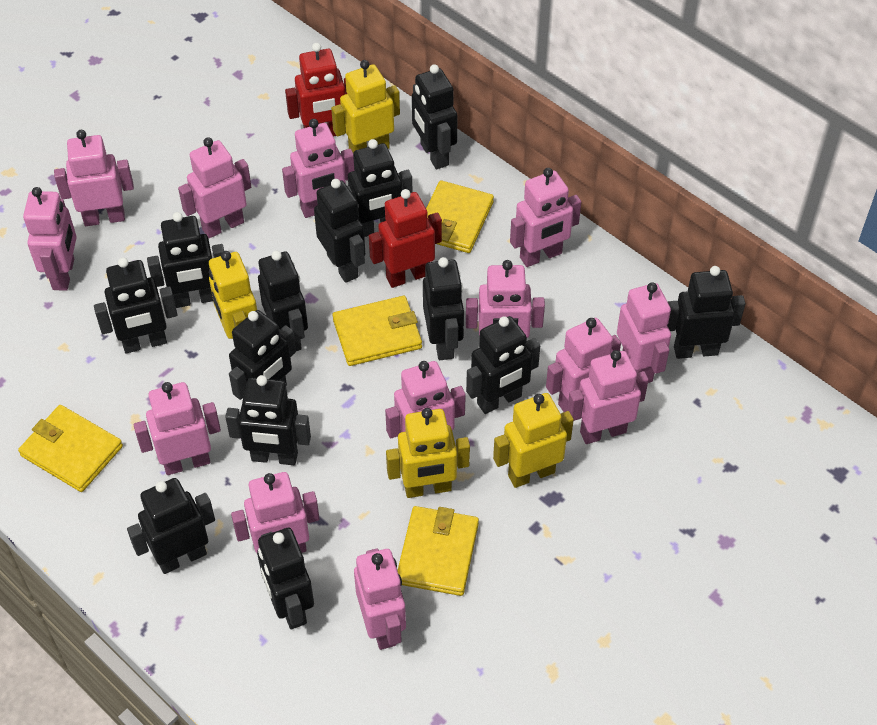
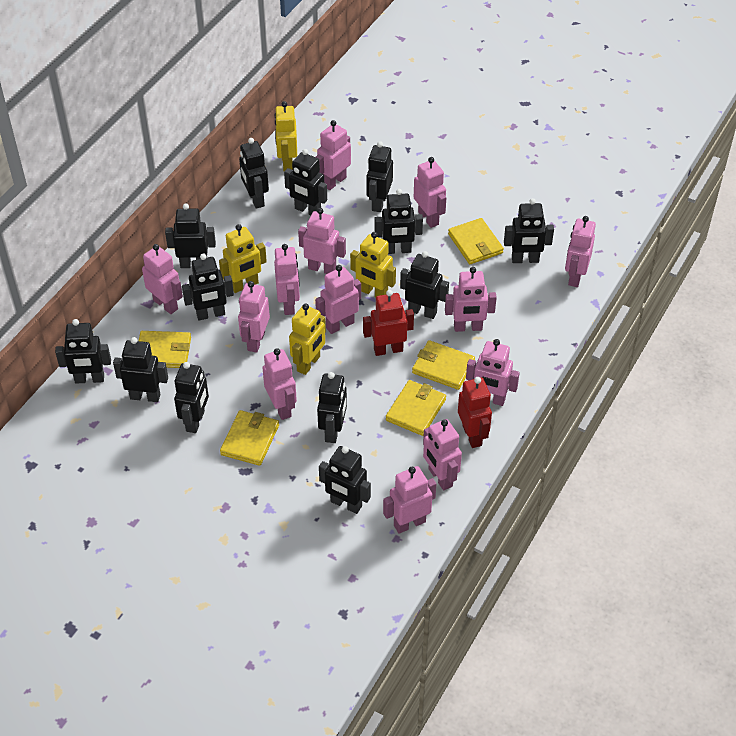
yellow wallet: [18,405,123,492] [333,296,422,366] [397,506,479,596] [426,180,494,253] = 4 -> [139,331,191,368] [220,410,279,466] [386,380,446,436] [412,340,475,390] [448,218,504,264] = 5

